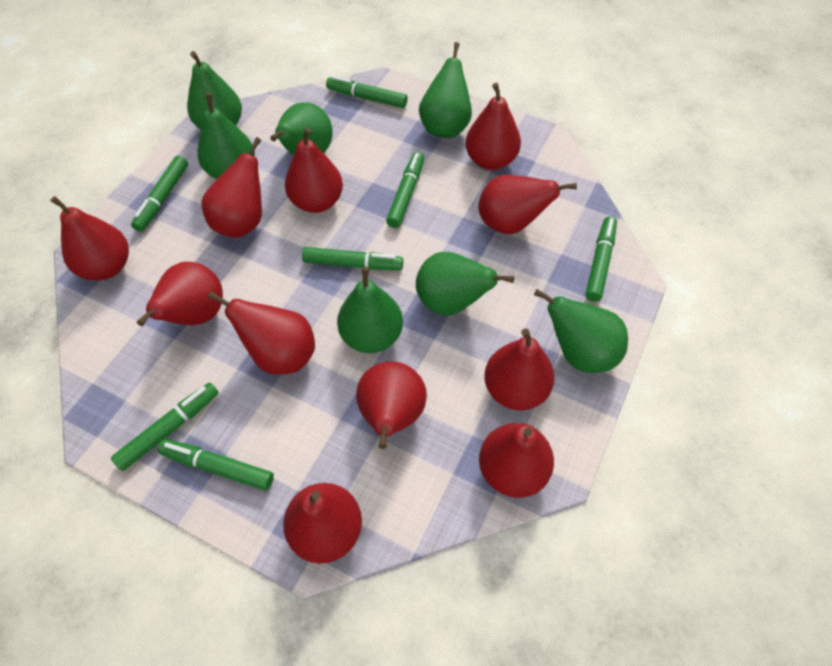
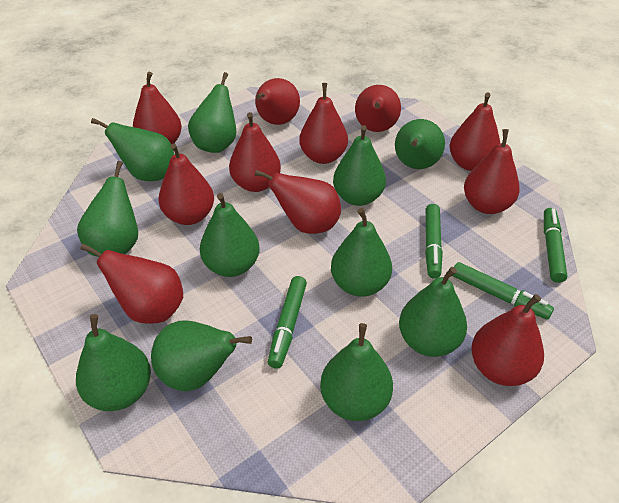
green marker: [111,383,219,471] [131,156,188,232] [158,439,274,491] [302,247,403,270] [326,76,408,108] [386,152,424,228] [585,217,617,302] = 7 -> [268,276,307,369] [425,204,443,279] [452,262,554,319] [544,208,567,283] = 4
green pear: [187,51,242,129] [197,93,255,179] [270,102,333,155] [337,267,403,353] [416,252,514,316] [419,42,472,138] [534,289,628,373] = 7 -> [76,314,151,411] [77,161,138,256] [91,118,175,181] [151,320,252,391] [188,72,236,153] [200,193,260,277] [320,323,393,421] [331,208,392,297] [333,125,386,206] [395,119,445,169] [399,267,467,357] = 11

